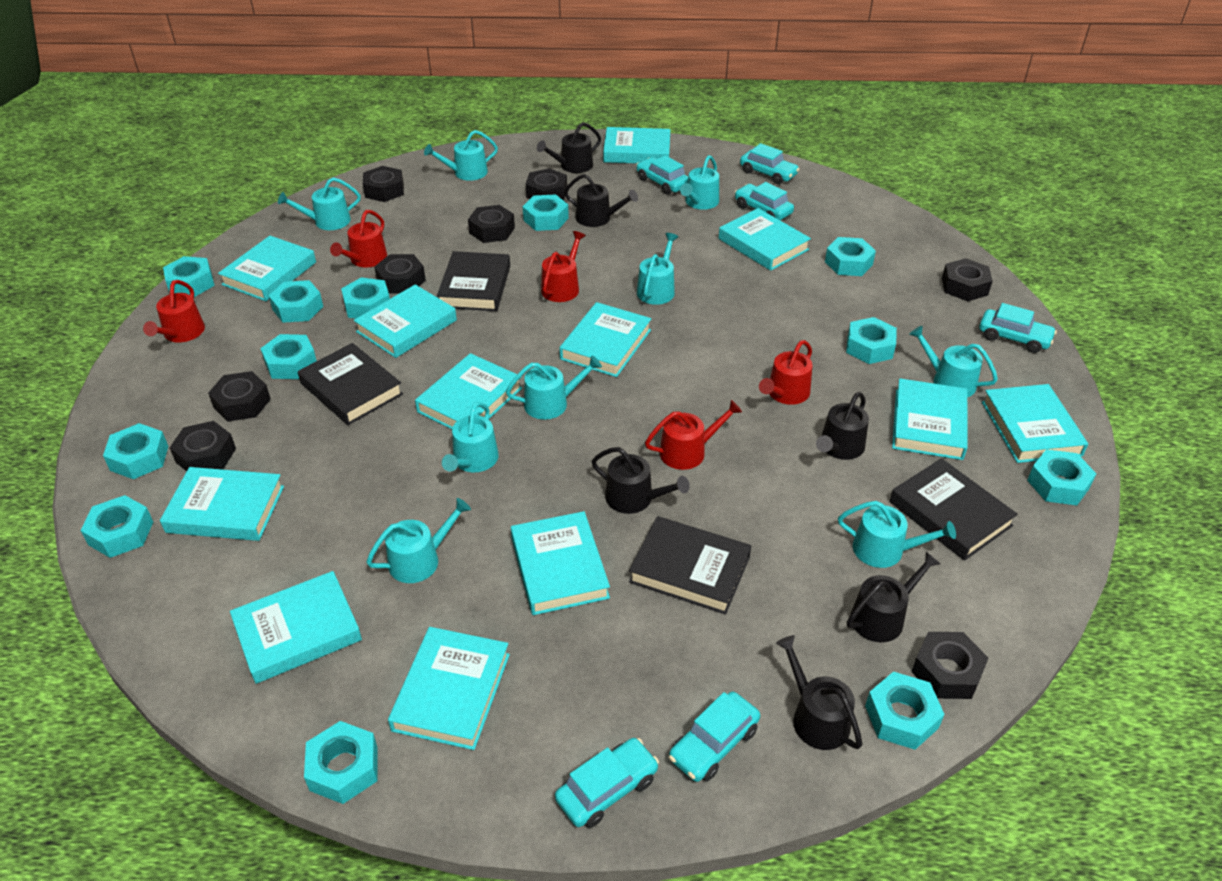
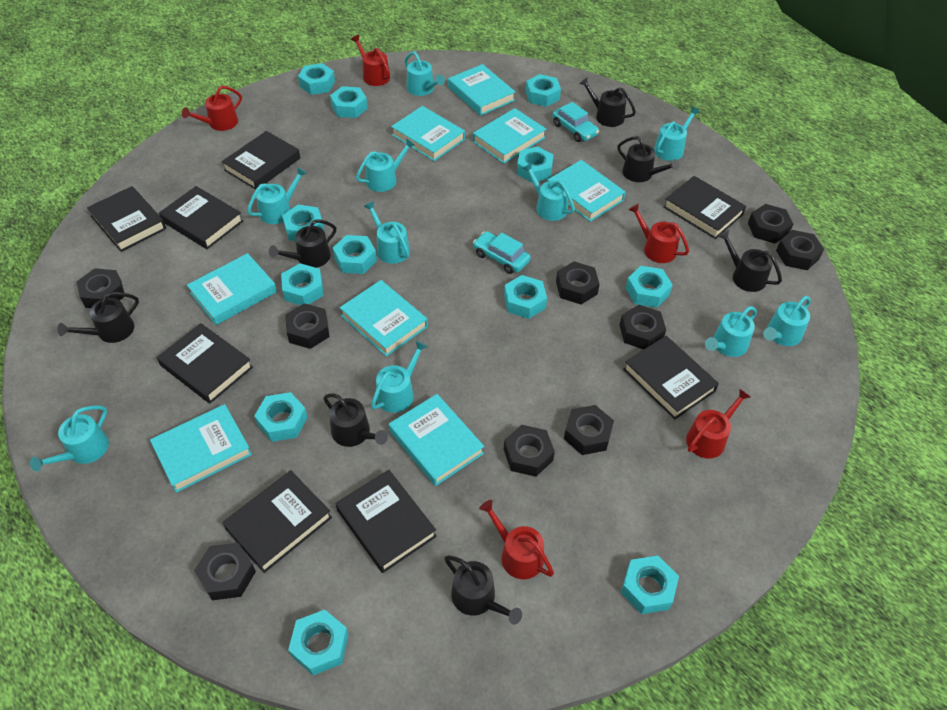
black book: [298,343,403,425] [437,251,510,311] [629,516,751,615] [890,458,1018,561] = 4 -> [87,186,166,252] [157,323,253,404] [159,186,243,249] [221,131,300,190] [222,470,332,573] [336,470,437,573] [623,336,719,419] [664,176,746,239] = 8
black nut: [170,421,236,471] [208,371,271,422] [363,166,404,202] [374,254,426,294] [468,205,515,243] [526,168,567,200] [911,632,988,699] [942,258,993,301] = 8 -> [77,268,124,308] [194,543,256,600] [285,303,330,349] [504,425,555,477] [556,262,600,304] [564,405,614,455] [620,305,666,350] [748,204,793,243] [776,230,824,270] = 9
black watering can: [537,122,601,173] [564,174,638,227] [591,447,690,514] [776,635,862,750] [816,392,869,460] [847,552,941,642] = 6 -> [57,292,139,343] [269,219,336,268] [323,393,388,447] [444,555,522,625] [579,78,636,127] [618,136,679,182] [718,230,782,292] = 7
turquoise book: [160,467,284,541] [218,236,316,301] [230,571,362,684] [354,285,457,358] [388,627,510,750] [415,353,522,429] [511,511,610,615] [559,302,651,377] [603,127,670,164] [719,208,811,271] [892,378,968,460] [982,384,1088,463] = 12 -> [150,404,252,493] [187,253,277,325] [340,280,428,357] [389,394,484,486] [391,106,465,161] [448,64,515,116] [473,108,546,164] [548,160,626,222] = 8
turquoise car: [555,738,659,828] [636,155,688,195] [669,692,760,782] [735,182,794,220] [740,143,799,184] [979,303,1057,353] = 6 -> [473,231,531,274] [552,102,599,142] = 2
turquoise watering can: [278,177,361,230] [366,498,471,583] [424,130,498,181] [442,402,499,472] [506,355,602,420] [637,233,678,305] [680,155,719,210] [838,501,956,568] [909,326,998,397] = 9 -> [30,406,109,472] [247,167,307,224] [356,138,415,192] [364,201,410,264] [371,341,428,413] [404,52,445,96] [523,163,575,221] [654,107,700,161] [705,306,757,357] [763,296,811,346] = 10

